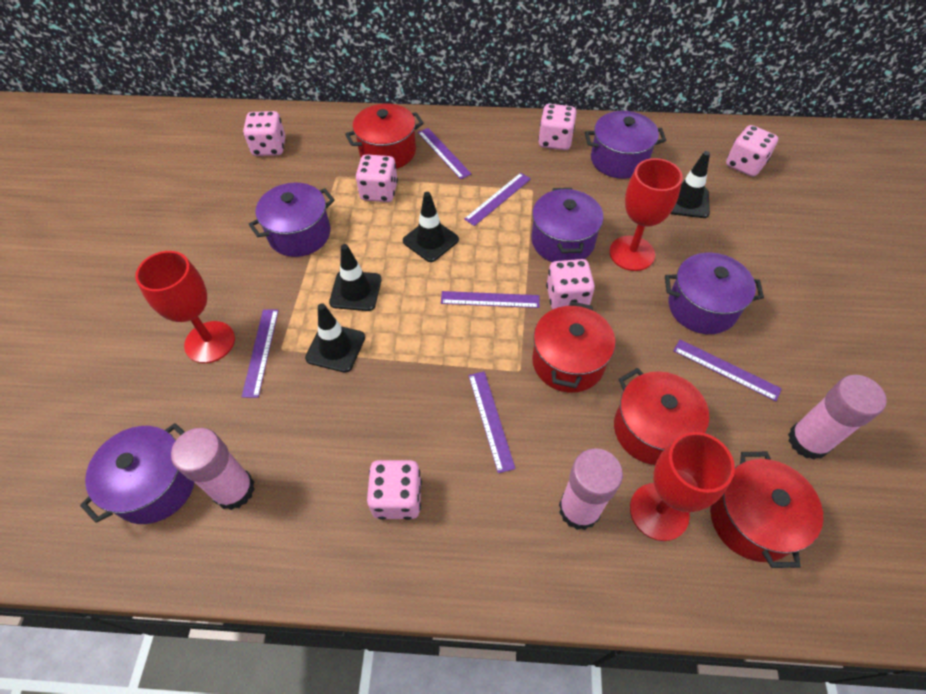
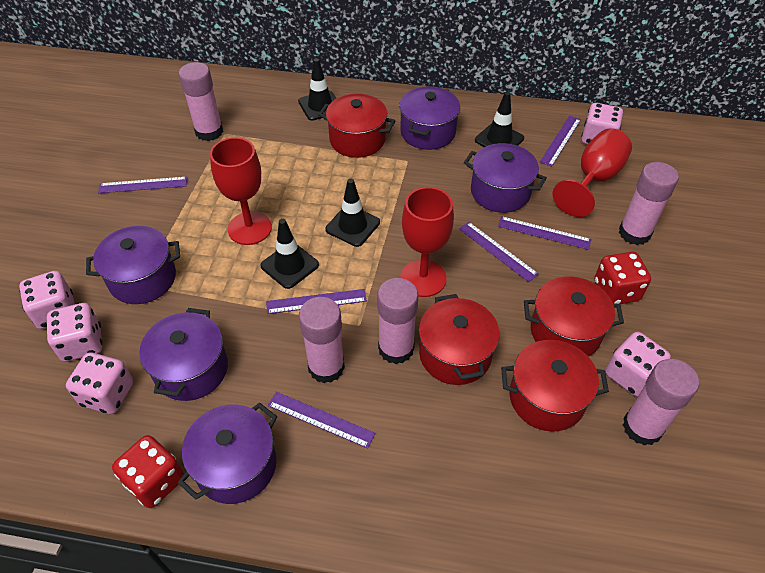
pink dice: [243,111,286,156] [356,154,398,202] [367,460,422,520] [538,104,576,150] [546,259,595,309] [726,125,778,177] = 6 -> [19,271,75,329] [47,303,102,362] [66,353,133,414] [581,103,623,145] [606,332,671,397] = 5
pink glue stick: [171,428,255,510] [559,448,623,530] [788,375,887,460] = 3 -> [179,62,223,141] [299,297,345,383] [377,278,418,364] [619,162,679,245] [623,359,699,446] = 5
red dice: none = 0 -> [112,435,184,508] [595,252,651,304] = 2

